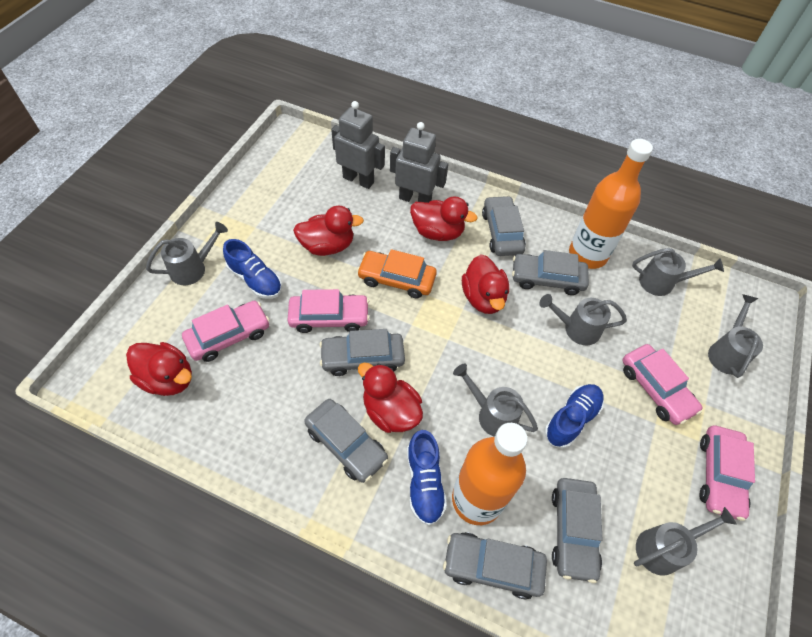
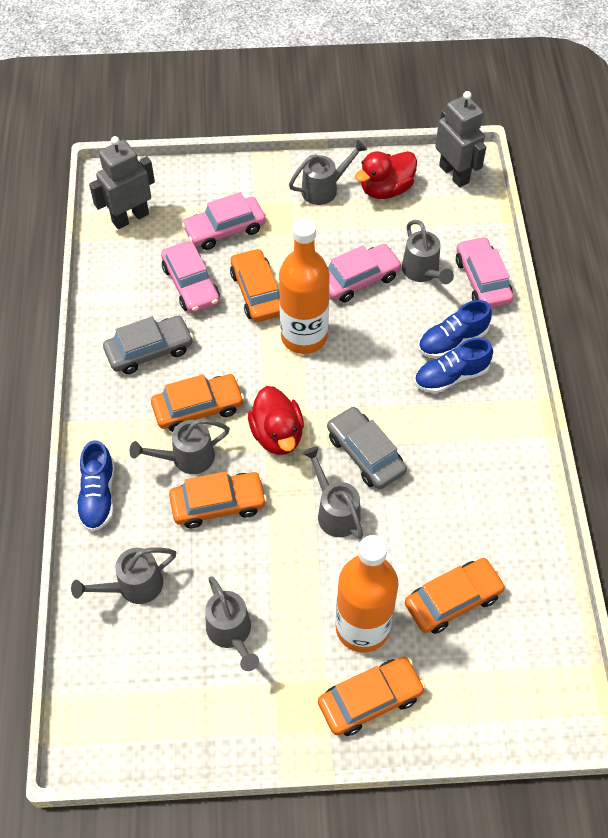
grey car: [304,399,388,483] [319,329,405,376] [443,532,547,599] [482,196,526,256] [512,250,589,295] [552,478,602,583] = 6 -> [103,316,193,374] [327,406,407,489] = 2
orange car: [357,249,437,299] = 1 -> [151,374,244,432] [169,471,267,528] [230,248,280,322] [318,657,425,736] [405,558,506,634] = 5
red duck: [126,342,192,396] [293,206,364,256] [358,363,423,433] [410,196,478,241] [462,255,509,314] = 5 -> [248,386,304,455] [355,151,417,199] = 2

